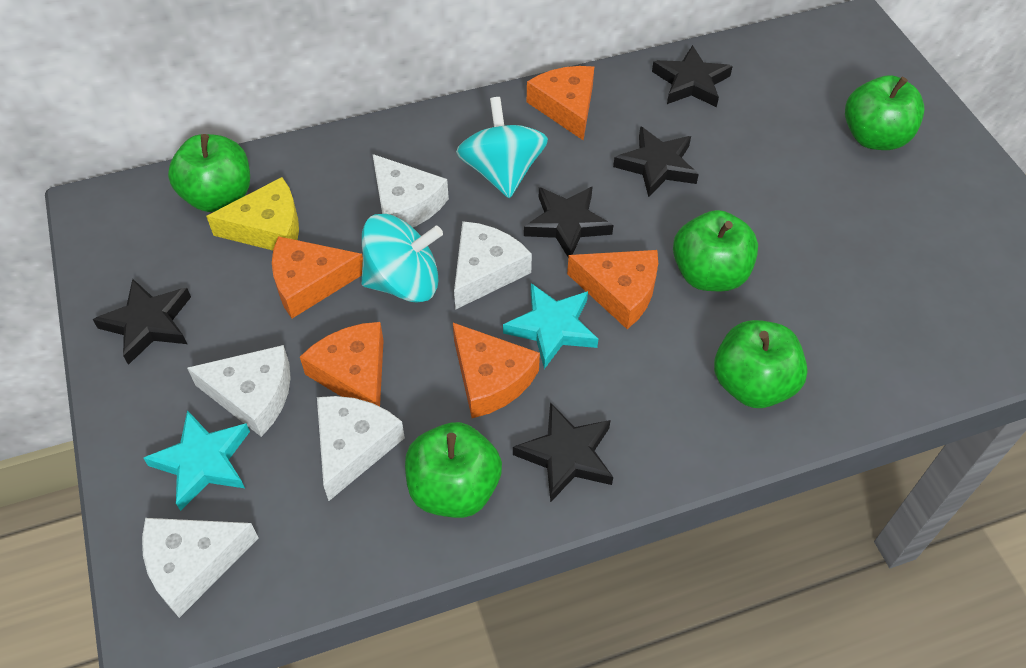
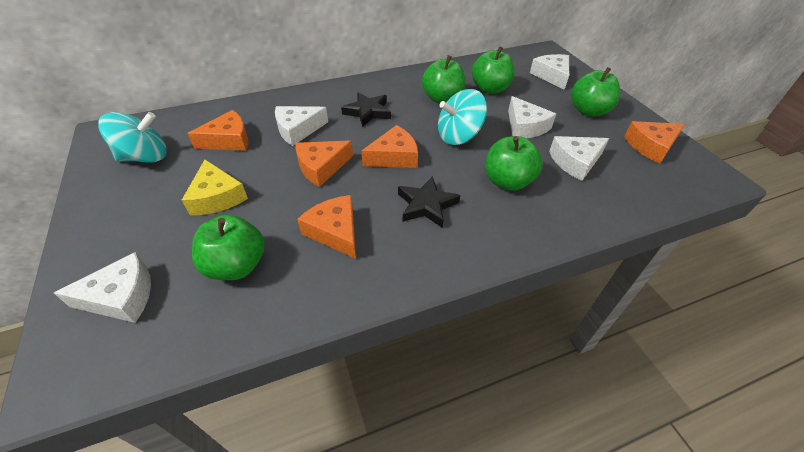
black star: [92,279,191,365] [513,403,613,503] [524,186,613,257] [613,126,699,197] [652,45,733,107] = 5 -> [341,92,391,127] [398,177,460,228] = 2
turquoise star: [143,410,250,511] [503,283,598,369] = 2 -> none = 0

